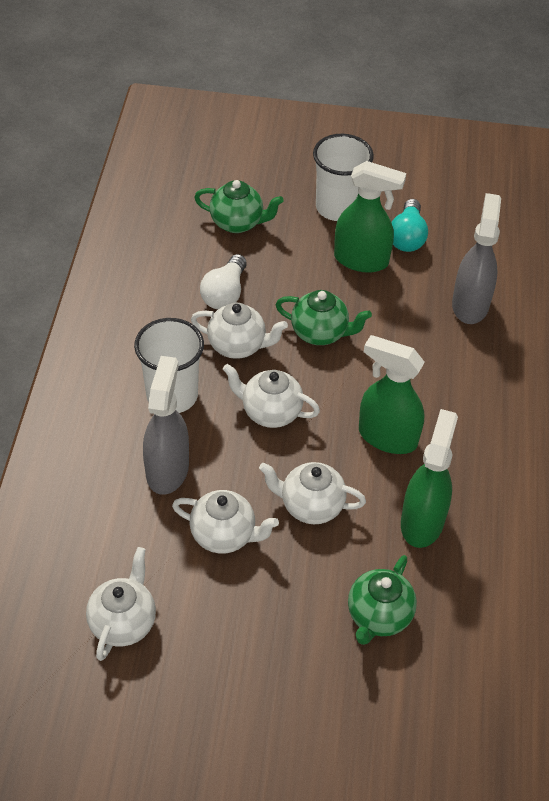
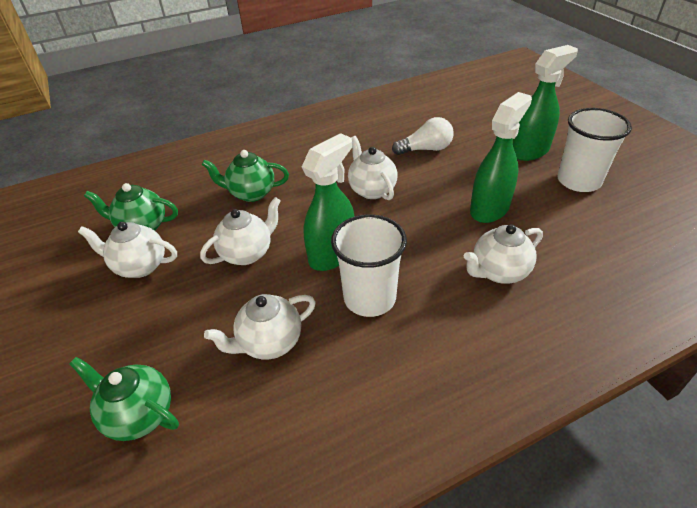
grey spray bottle: [143,356,189,495] [452,193,501,324] = 2 -> none = 0
turquoise light bulb: [391,199,428,252] = 1 -> none = 0

